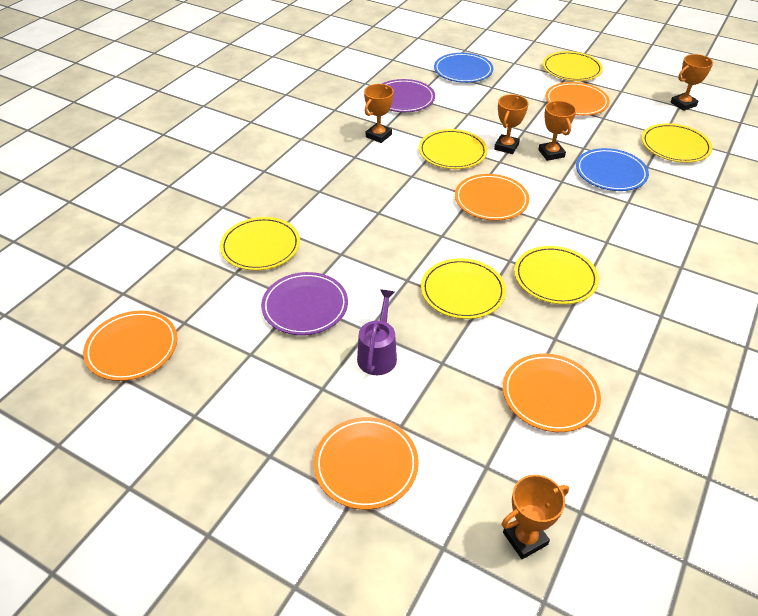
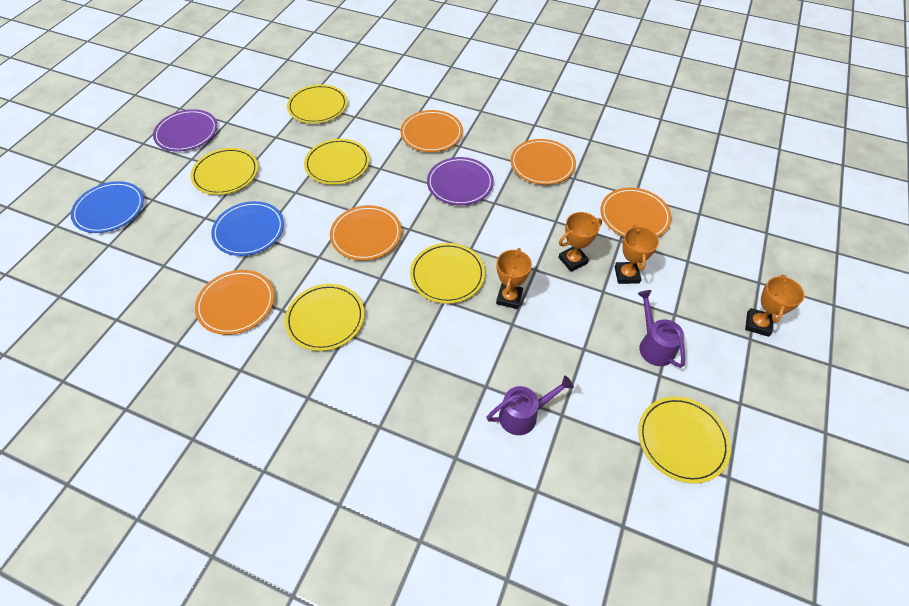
orange trophy: [364,84,394,143] [494,94,529,154] [502,475,569,559] [538,101,576,161] [671,54,713,111] = 5 -> [496,248,532,309] [558,212,602,272] [615,225,659,284] [745,275,805,337] = 4
purple watering can: [357,289,397,375] = 1 -> [486,376,574,435] [637,290,685,368] = 2

